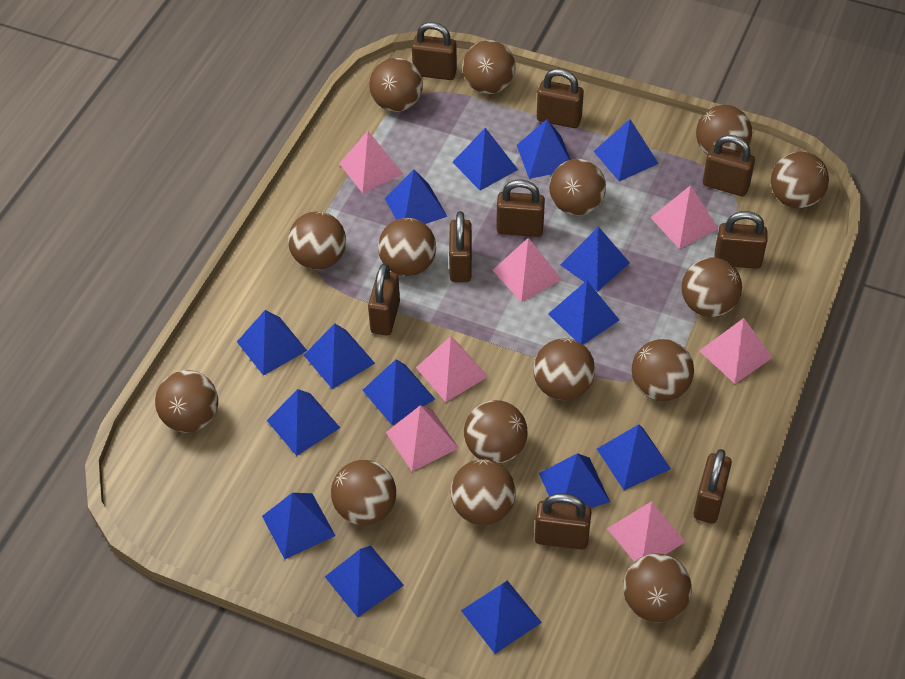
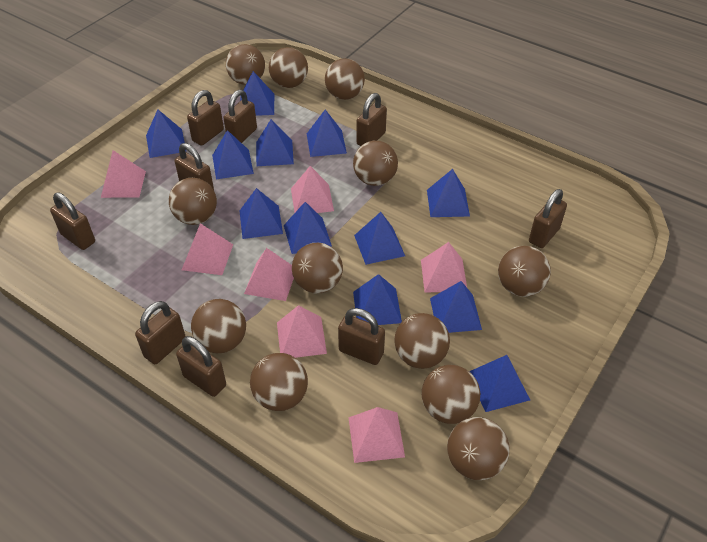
blue pyramid: [237,310,307,376] [262,493,335,559] [267,389,340,456] [304,323,375,389] [325,546,404,617] [363,359,435,425] [385,170,447,224] [453,128,518,191] [461,580,542,654] [517,119,571,179] [539,453,610,508] [548,281,619,345] [560,226,630,291] [594,119,659,181] [597,424,671,490] = 15 -> [146,110,187,158] [212,130,254,179] [240,71,274,116] [240,188,283,239] [256,119,294,166] [284,202,332,254] [307,109,347,157] [353,274,402,325] [354,212,405,265] [427,169,470,217] [430,281,482,333] [469,355,530,412] = 12
brown ball: [155,370,218,432] [288,211,346,270] [331,460,396,525] [369,58,423,112] [378,218,436,276] [450,459,516,525] [463,40,515,94] [464,400,528,464] [533,338,595,400] [549,159,606,216] [623,553,692,622] [631,339,694,401] [682,257,742,317] [696,105,752,155] [771,151,829,209] = 15 -> [169,178,217,225] [191,299,246,353] [226,44,265,85] [250,353,308,411] [269,47,308,88] [292,243,343,293] [325,58,365,100] [353,141,398,186] [394,313,450,369] [422,365,480,424] [447,417,510,480] [498,246,551,297] = 12

